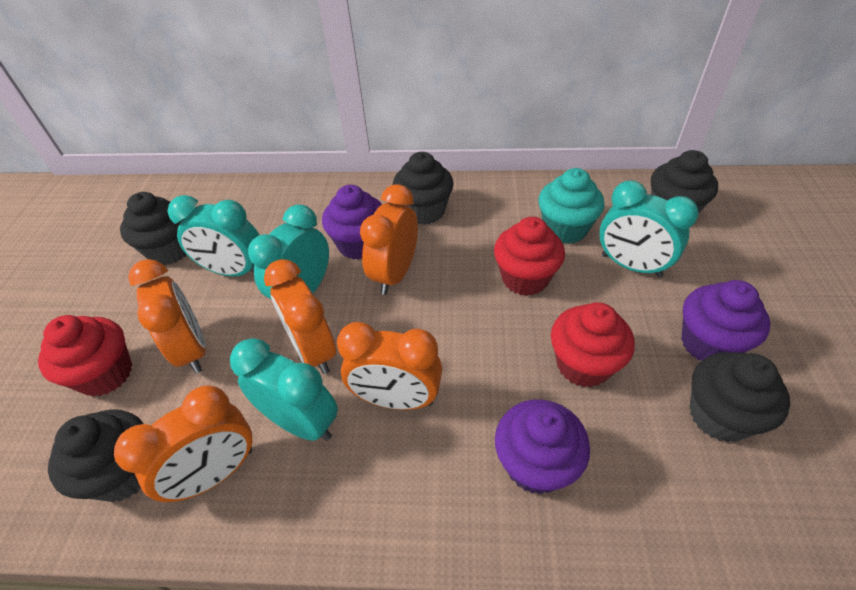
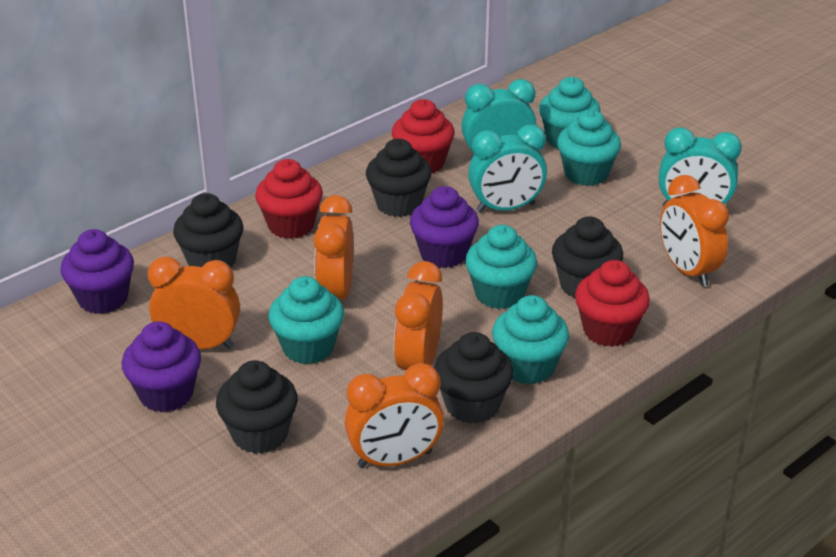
turquoise clock: [168,195,259,277] [230,338,338,441] [248,204,329,300] [599,181,699,278] = 4 -> [461,79,536,162] [468,124,547,213] [659,127,742,207] = 3
turquoise cupcake: [539,168,605,244] = 1 -> [268,276,344,364] [465,225,537,309] [492,295,569,384] [539,77,601,149] [557,110,621,186] = 5

